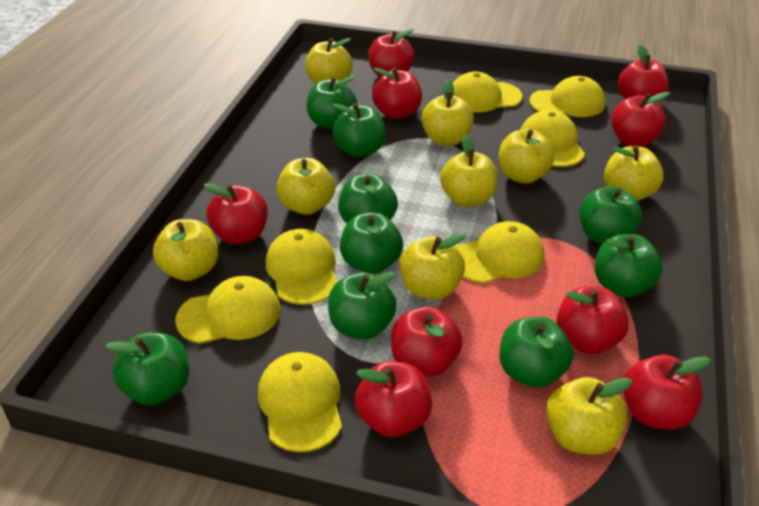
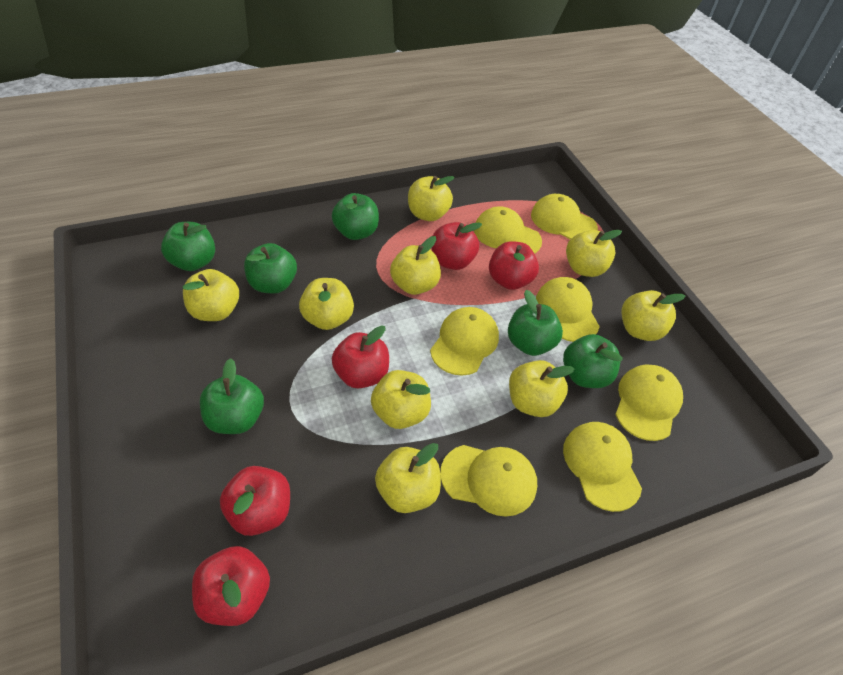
green apple: [105,333,189,405] [307,76,357,129] [328,272,397,339] [332,103,386,157] [338,174,398,223] [340,212,403,274] [500,317,574,388] [579,186,642,244] [595,234,663,297] = 9 -> [161,222,215,271] [200,358,264,434] [244,243,297,293] [332,193,379,240] [508,290,563,356] [563,334,623,388] = 6
red apple: [204,183,268,245] [355,361,432,437] [368,29,414,78] [372,67,422,119] [391,306,463,377] [556,286,629,354] [611,92,670,147] [618,45,669,102] [624,355,711,430] = 9 -> [192,546,270,626] [220,466,290,536] [332,325,389,388] [431,222,482,270] [489,241,539,290] = 5

